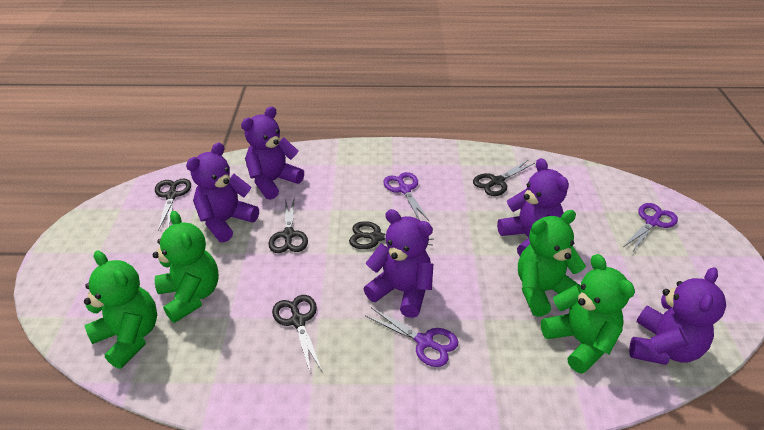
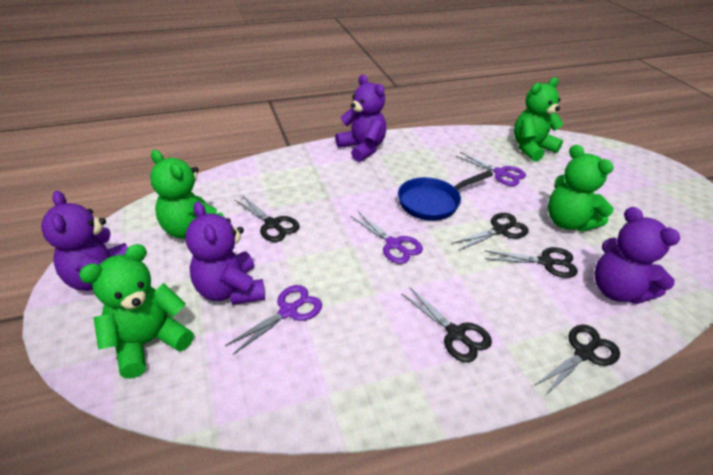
blue pan: none = 0 -> [398,170,493,220] = 1
purple teddy bear: [186,142,259,243] [241,106,304,200] [364,209,433,318] [497,158,569,256] [629,267,726,365] = 5 -> [41,191,128,291] [186,201,265,305] [335,75,386,162] [594,207,680,304] = 4

